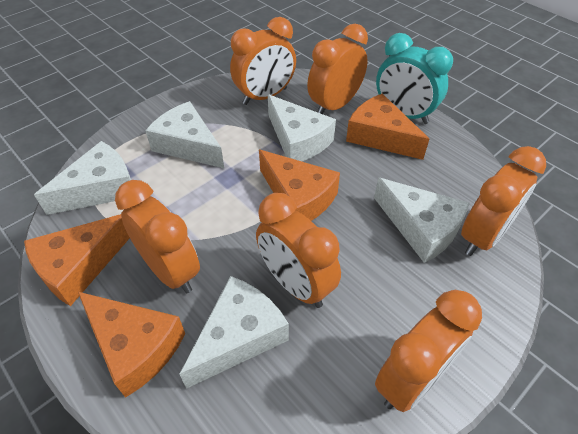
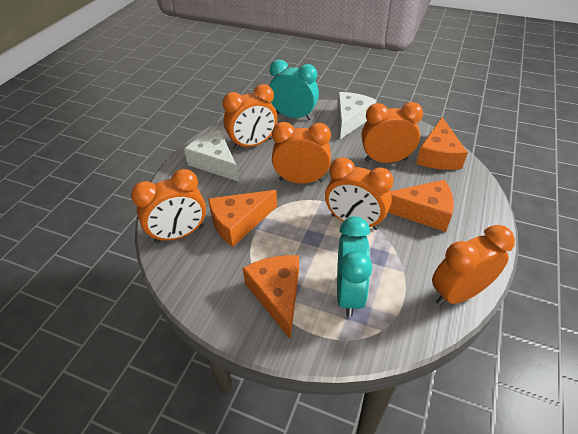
turquoise clock: [376,33,453,124] = 1 -> [269,60,319,120] [337,216,372,317] = 2
white cheese: [34,141,131,215] [145,101,224,168] [180,276,289,389] [268,94,336,161] [374,178,470,263] = 5 -> [184,130,239,182] [337,92,376,139] = 2

